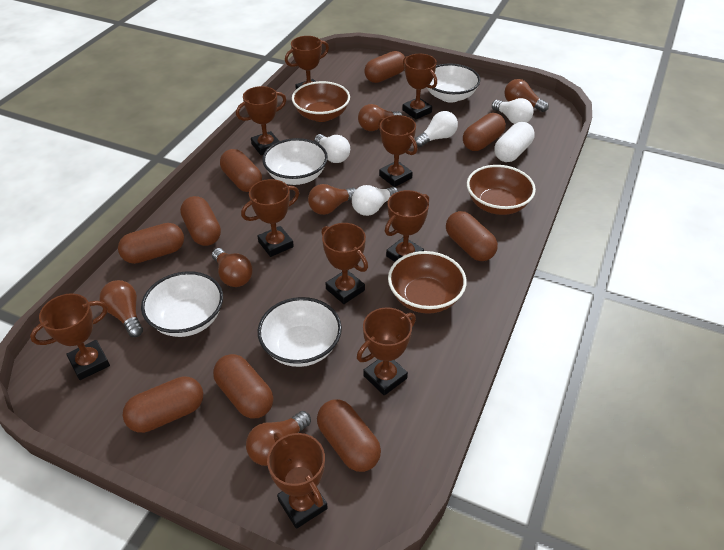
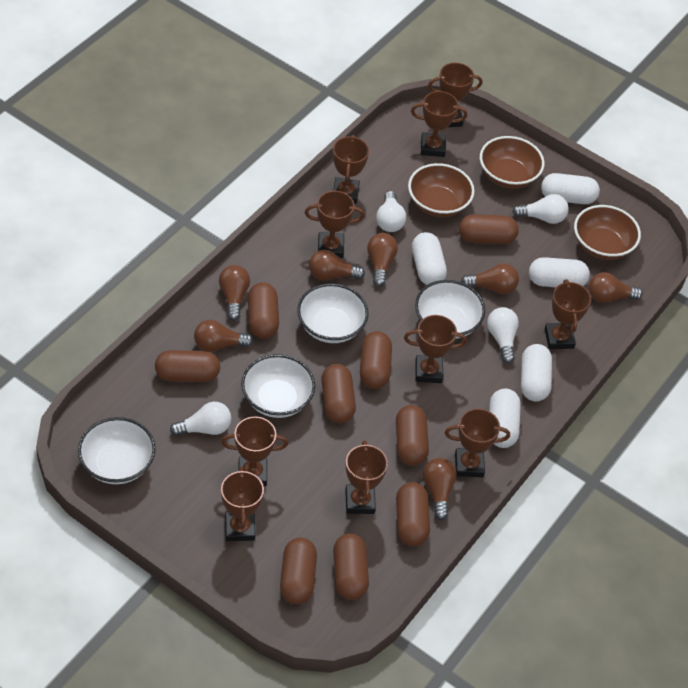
brown light bulb: [99,280,143,337] [212,248,253,287] [246,411,311,466] [308,184,356,215] [358,104,403,131] [504,79,549,112] = 6 -> [194,320,253,352] [219,265,250,321] [309,250,365,280] [367,233,398,287] [423,458,457,520] [461,263,519,294] [589,272,643,303] = 7
white capsule: [494,122,535,162] = 1 -> [412,232,447,285] [489,388,521,448] [521,344,552,401] [529,257,590,287] [541,173,600,204] = 5

